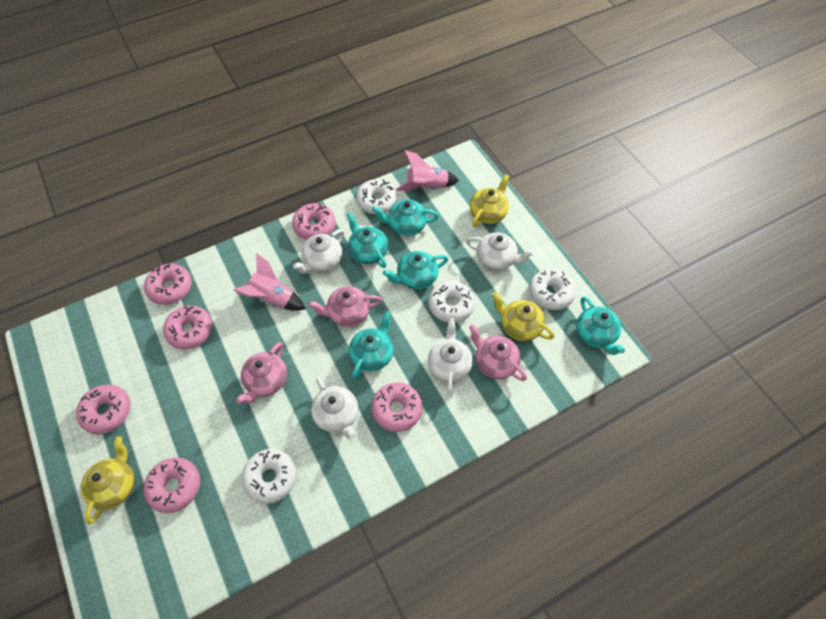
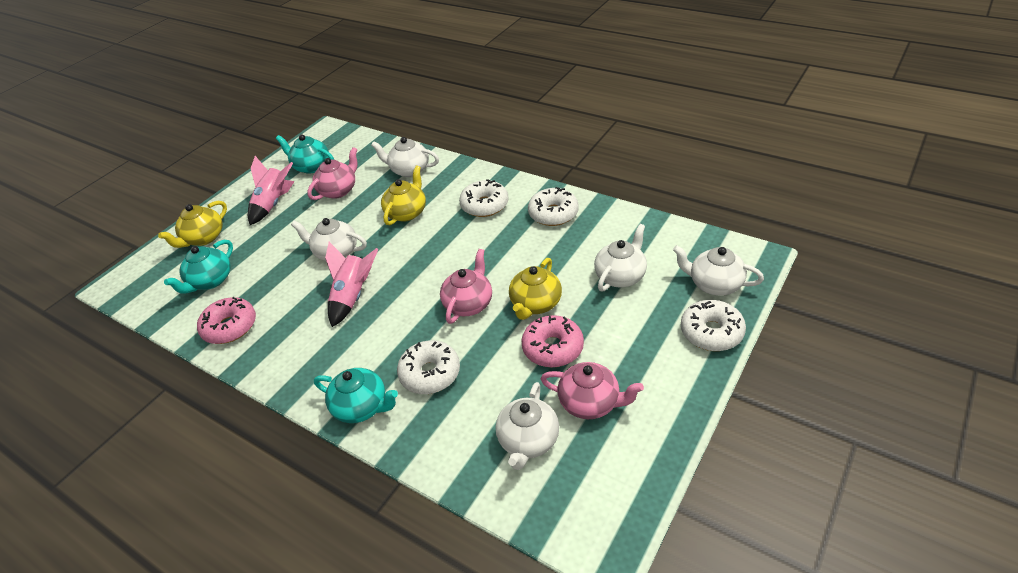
pink donut: [76,385,131,434] [144,264,192,305] [144,457,200,513] [163,305,212,350] [292,203,336,240] [371,382,422,432] = 6 -> [197,297,256,344] [521,315,584,367] = 2
turquoise teapot: [347,212,388,268] [349,311,394,379] [372,199,439,236] [383,251,448,290] [576,296,625,355] = 5 -> [164,240,233,294] [276,134,334,174] [314,368,398,423] = 3
white teapot: [293,229,345,274] [311,378,358,439] [428,318,473,394] [466,232,534,270] = 4 -> [291,218,367,261] [371,137,439,177] [496,382,559,470] [594,224,647,292] [673,245,764,296] = 5

